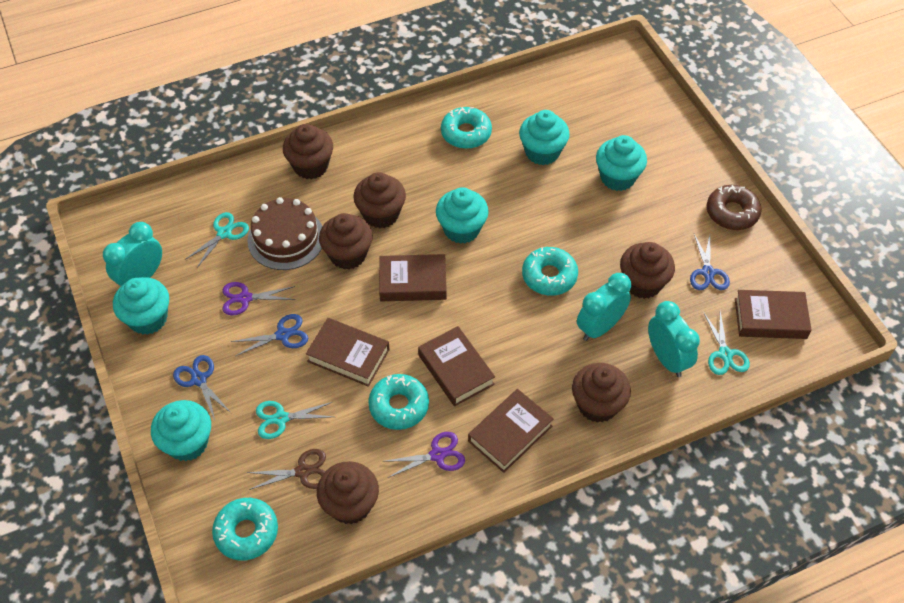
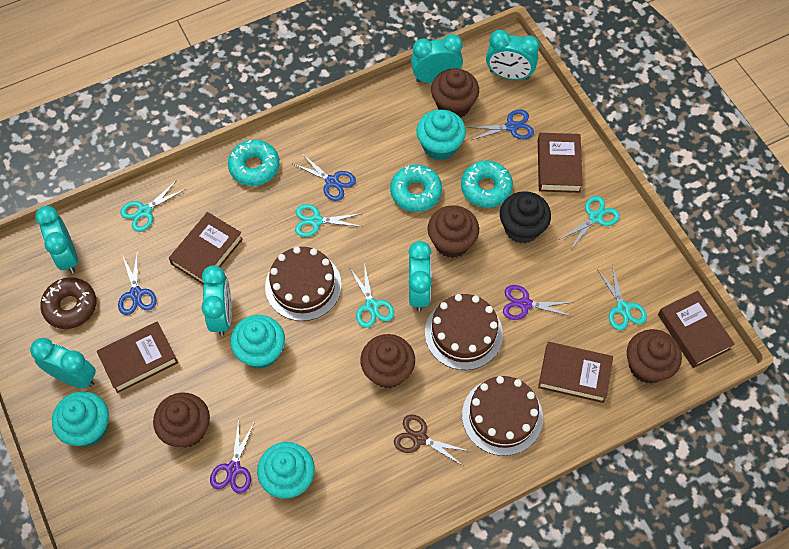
black cupcake: none = 0 -> [500,191,551,244] = 1
brown cake: [247,197,322,270] = 1 -> [265,247,342,321] [425,294,503,370] [462,376,543,456] = 3
brown cupcake: [283,124,333,179] [317,461,379,524] [319,213,373,270] [353,172,406,228] [572,363,631,423] [620,242,675,299] = 6 -> [153,393,210,448] [360,334,415,388] [428,205,479,258] [431,68,479,118] [627,329,682,383] = 5
turquoise clock: [103,222,162,286] [577,273,631,341] [648,301,700,377] = 3 -> [30,338,96,388] [35,206,78,274] [202,265,232,336] [408,241,432,311] [411,34,463,83] [486,30,539,80] = 6
turquoise cupcake: [113,277,169,335] [151,400,211,461] [436,187,489,244] [519,110,570,165] [596,135,647,191] = 5 -> [52,391,109,446] [231,315,285,369] [257,442,315,499] [417,109,466,161] = 4
turquoise donut: [212,498,278,560] [368,374,429,430] [441,107,492,149] [522,247,578,296] = 4 -> [228,140,280,186] [390,165,442,212] [461,161,513,208] = 3
turquoise scissors: [185,212,249,268] [256,401,334,439] [703,311,750,375] = 3 -> [120,180,186,232] [295,204,363,237] [349,263,394,328] [559,196,620,249] [597,265,647,330] = 5

